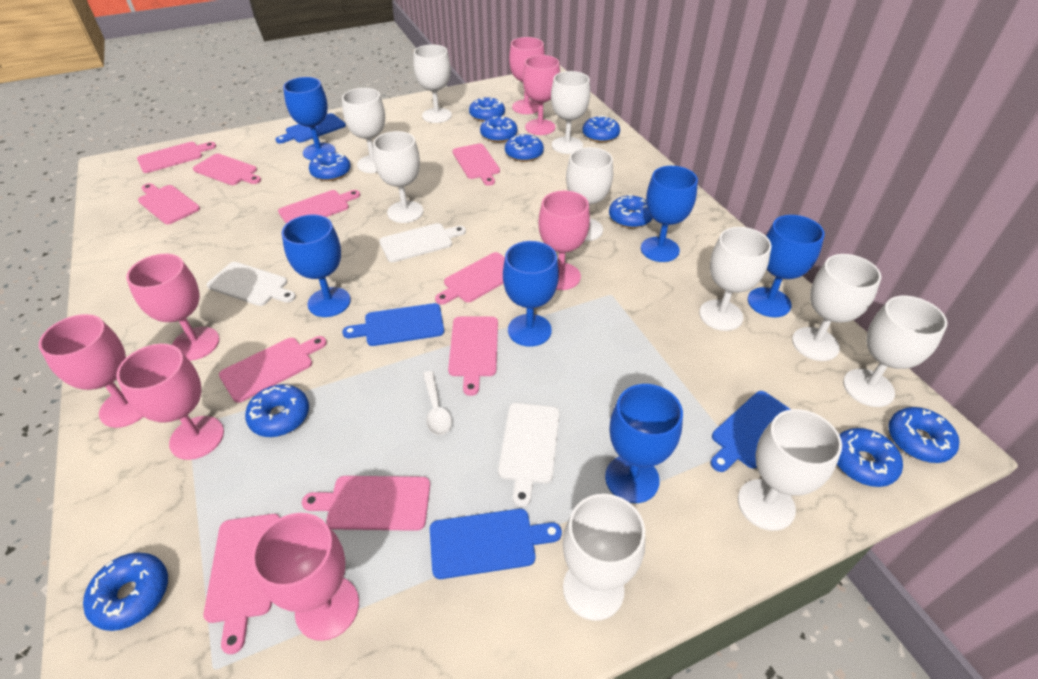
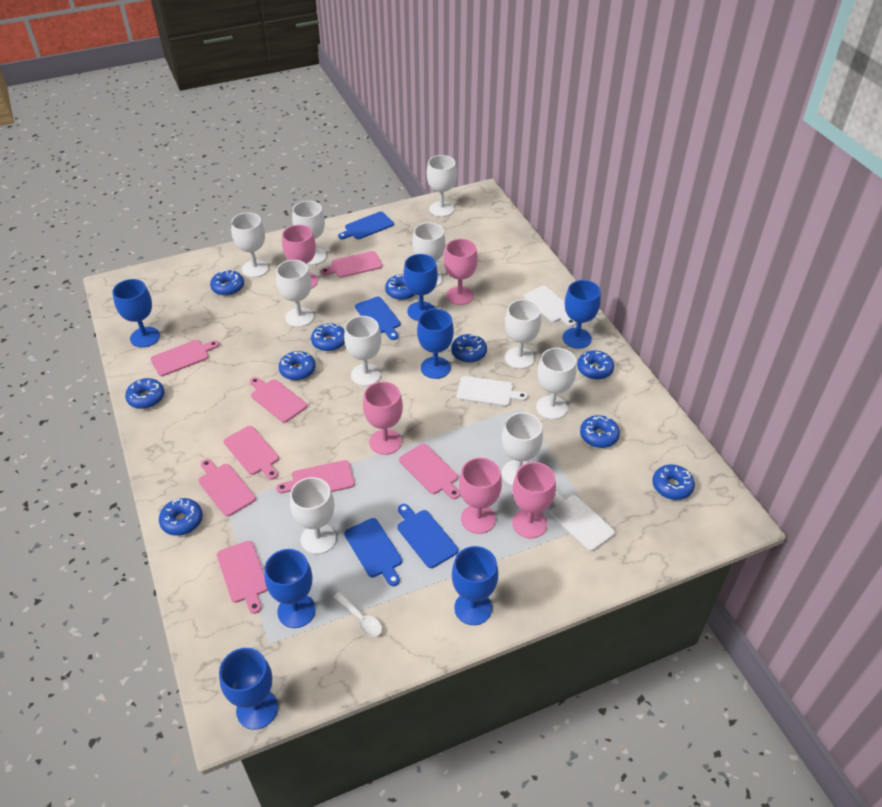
blue goblet: [282,215,351,317] [283,77,336,160] [503,241,559,347] [605,384,683,503] [641,166,698,262] [748,215,825,317] = 6 -> [112,279,160,348] [219,648,278,730] [264,549,316,628] [403,254,438,321] [417,309,454,379] [452,546,498,625] [562,280,601,349] = 7
pink cutting board: [137,142,216,173] [138,183,200,225] [193,154,261,185] [203,514,280,654] [219,336,327,403] [278,190,360,224] [302,476,430,531] [435,252,505,305] [448,317,498,396] [452,143,500,186] = 10 -> [150,340,219,376] [199,459,256,517] [217,541,268,614] [224,426,279,480] [250,377,307,423] [276,460,355,493] [321,251,382,278] [399,443,460,499] = 8
pink goblet: [39,314,143,428] [116,344,224,460] [126,254,220,361] [251,513,359,641] [509,37,545,114] [523,55,560,135] [538,190,590,290] = 7 -> [282,225,318,289] [363,382,403,455] [444,239,478,305] [459,458,502,534] [512,462,556,539] = 5

